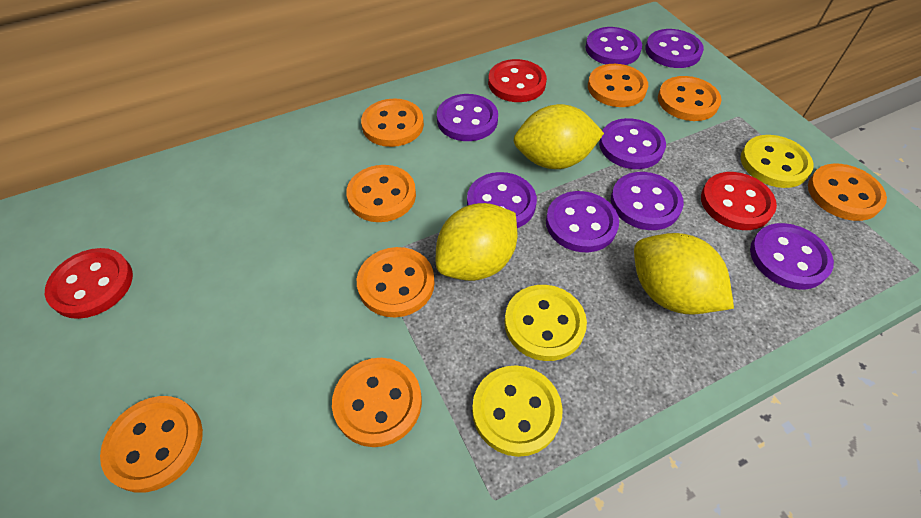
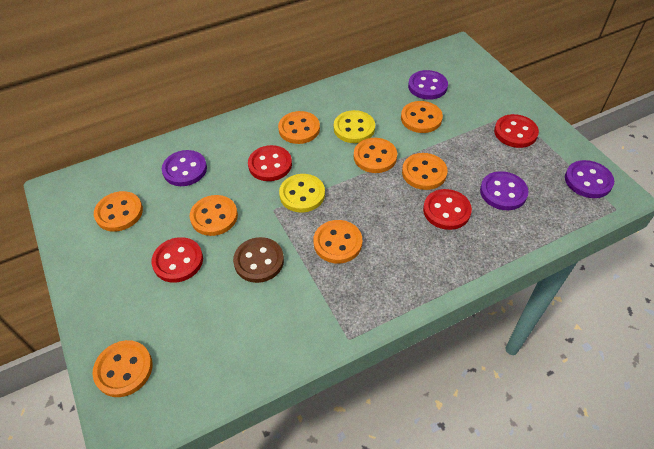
brown button: none = 0 -> [233,237,284,283] = 1
purple button: [437,94,498,141] [467,172,537,228] [546,191,619,252] [585,27,642,65] [599,118,666,169] [611,172,684,230] [645,29,704,68] [750,223,834,290] = 8 -> [162,150,207,186] [408,70,448,100] [480,171,529,210] [565,160,614,198] = 4
red button: [45,248,133,319] [488,59,547,102] [701,172,777,230] = 3 -> [152,237,203,283] [248,145,292,181] [423,189,472,230] [494,114,539,148] = 4
yellow button: [472,365,563,457] [505,285,587,361] [741,135,814,188] = 3 -> [279,174,325,213] [334,110,375,143] = 2
yellow lemon: [436,203,517,281] [513,104,604,169] [634,233,734,314] = 3 -> none = 0

